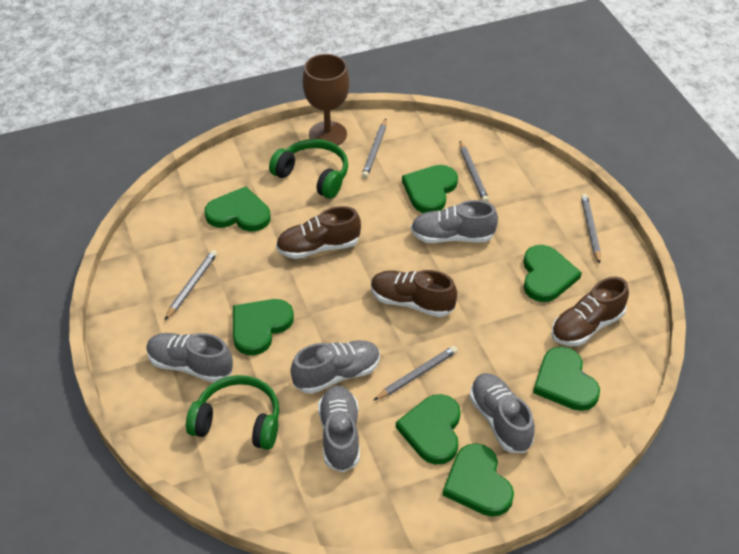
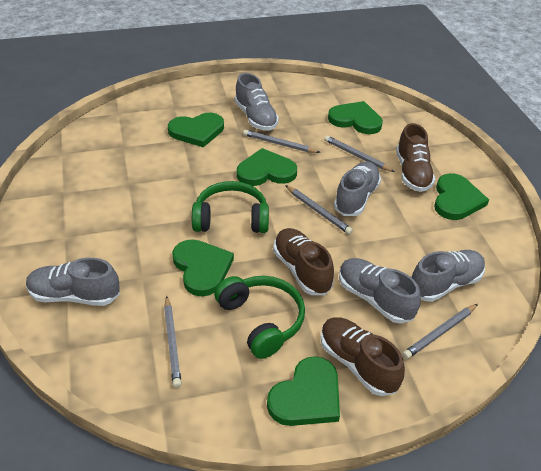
brown goblet: [303,54,349,145] = 1 -> none = 0
green heart: [204,186,271,231] [233,299,294,355] [396,394,461,465] [402,165,458,213] [443,443,514,517] [523,245,582,302] [533,347,600,411] = 7 -> [168,113,224,148] [172,239,234,296] [237,148,297,186] [267,356,340,426] [328,101,383,134] [434,173,489,220] = 6

